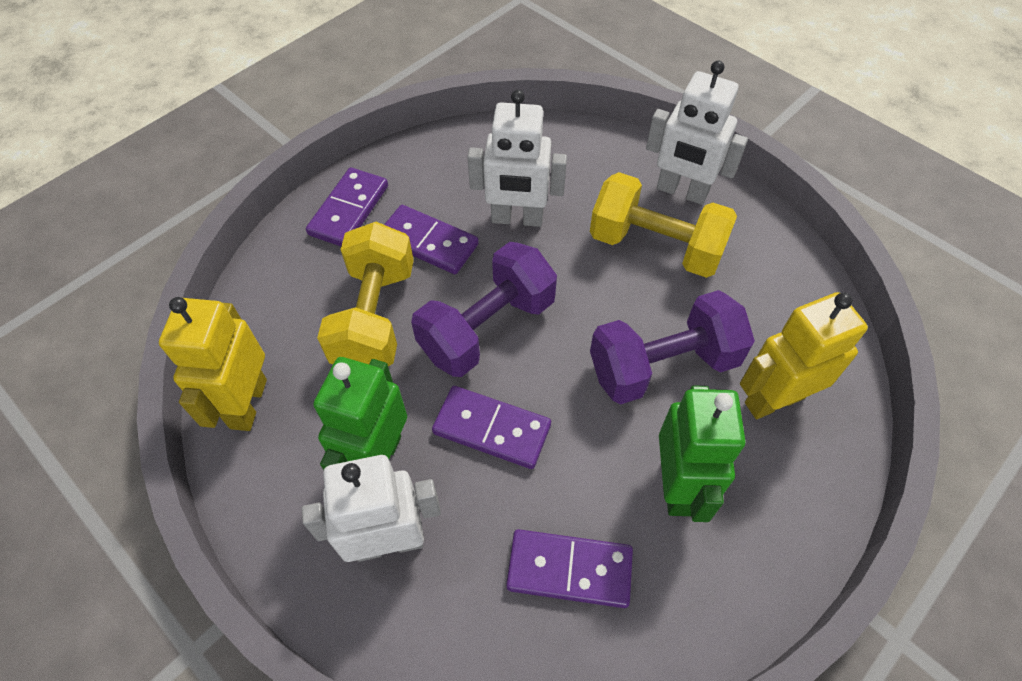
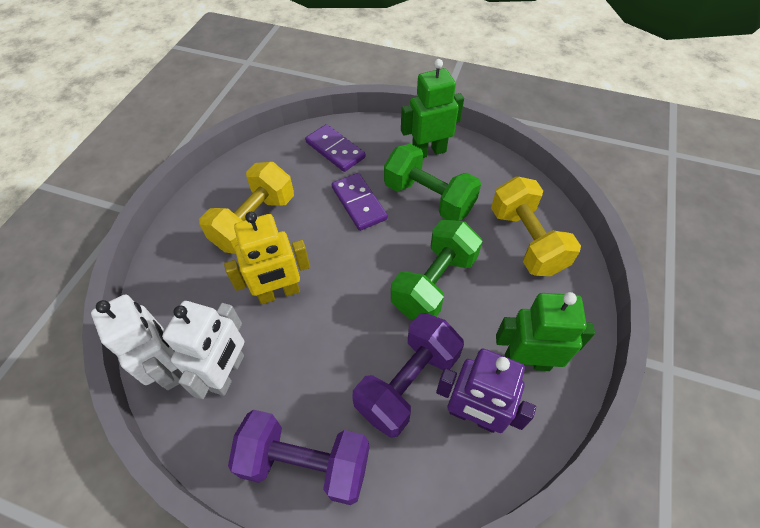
green dumbbell: none = 0 -> [384,144,481,221] [391,220,483,320] = 2
purple domino: [306,168,388,246] [384,205,479,274] [432,386,551,469] [506,529,633,608] = 4 -> [305,124,366,172] [332,173,388,231] = 2
purple robot: none = 0 -> [436,349,536,433] = 1
white robot: [302,455,441,562] [467,90,567,227] [646,61,748,205] = 3 -> [91,294,181,390] [162,301,244,399] = 2
yellow robot: [159,297,267,431] [740,292,868,419] = 2 -> [224,212,310,304] = 1

